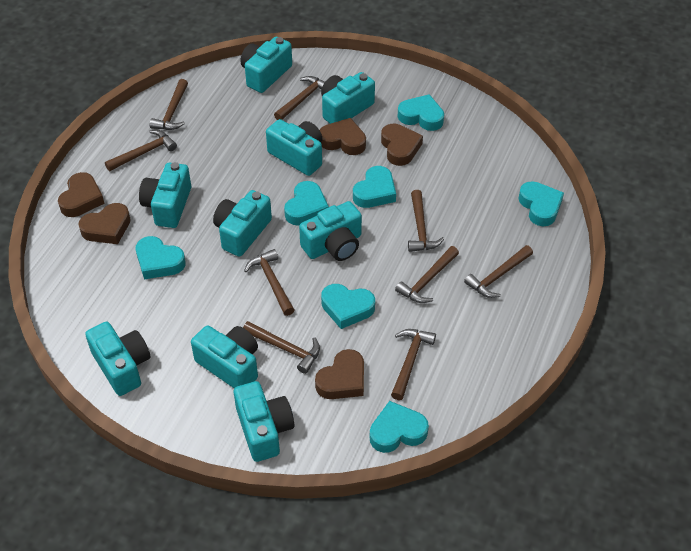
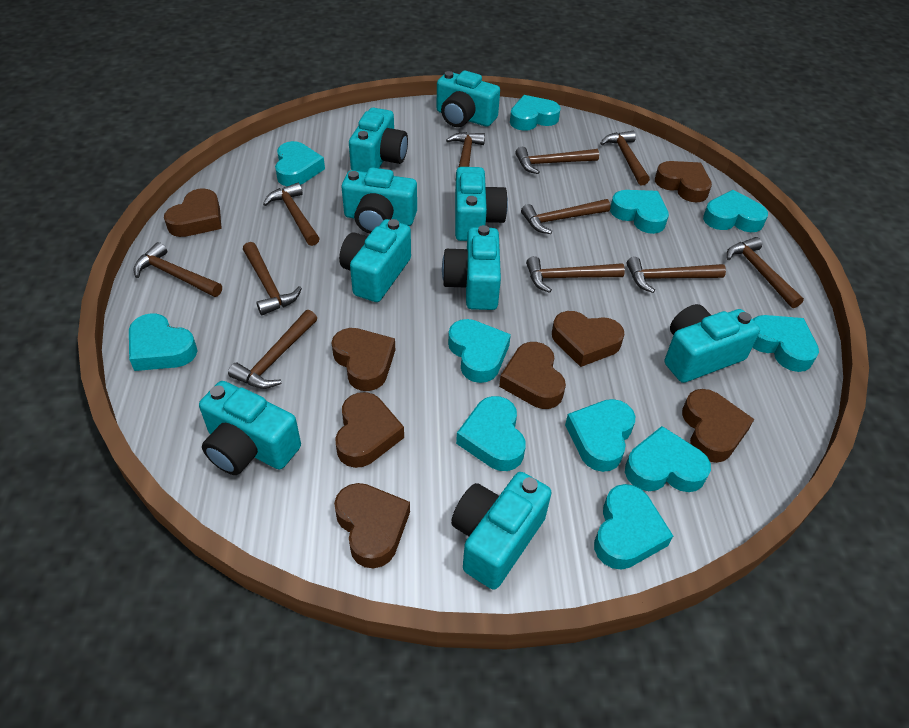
brown hammer: [105,130,177,171] [150,79,188,130] [243,321,320,374] [244,249,295,316] [274,76,325,120] [391,329,436,400] [395,246,459,303] [408,190,444,252] [464,245,533,298] = 9 -> [133,242,222,297] [228,310,317,389] [243,242,302,315] [263,183,320,246] [446,132,485,181] [515,147,599,174] [521,199,610,234] [526,256,625,293] [600,131,650,185] [627,257,726,293] [727,237,804,308] = 11
brown heart: [58,172,105,217] [78,203,131,244] [315,349,364,399] [320,118,366,155] [381,124,423,166] = 5 -> [164,188,222,237] [332,328,395,391] [334,483,410,568] [335,392,404,468] [499,342,566,409] [552,311,624,367] [655,161,712,203] [682,389,754,463] = 8
turquoise heart: [136,236,186,279] [284,181,329,226] [321,284,375,329] [353,166,396,208] [370,401,429,453] [398,94,444,131] [518,181,564,226] = 7 -> [129,314,197,371] [275,141,325,186] [448,319,511,383] [456,396,526,471] [510,95,561,131] [565,399,635,472] [594,484,673,570] [610,190,669,234] [625,426,711,492] [703,190,768,232] [752,315,819,372] = 11

